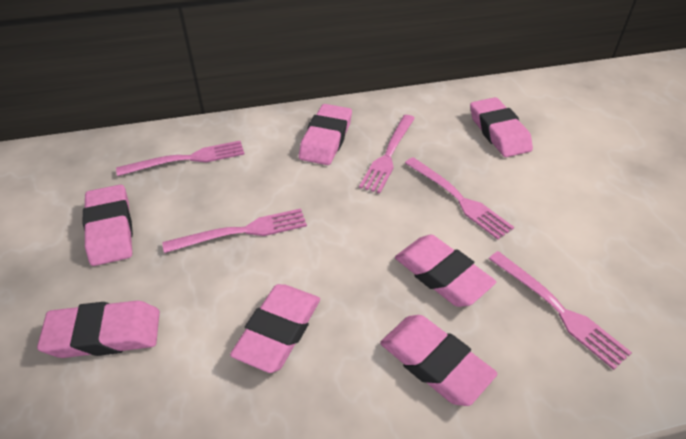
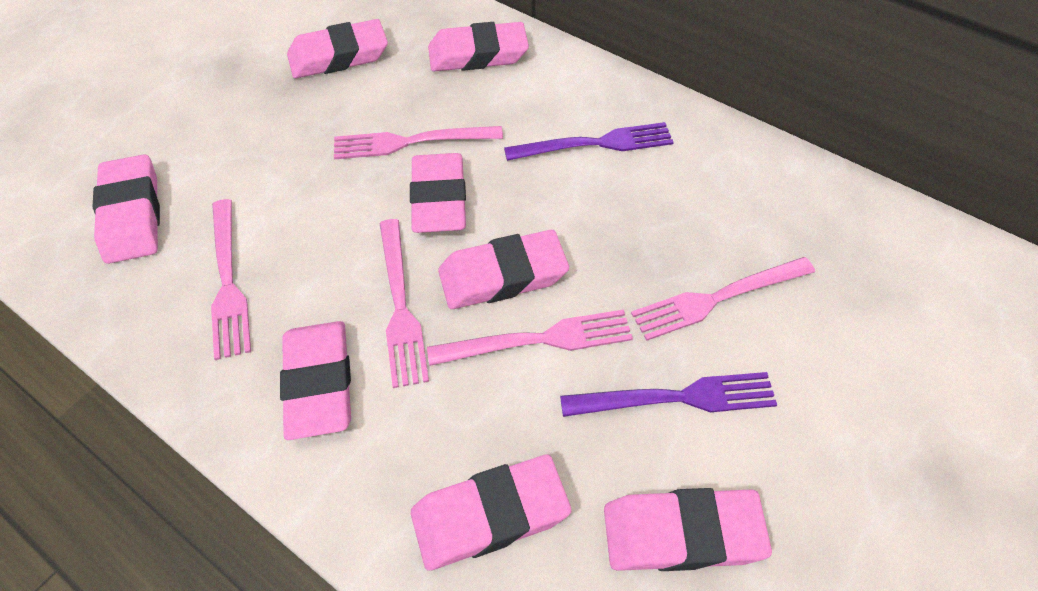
pink eraser: [37,300,160,358] [83,185,133,266] [230,284,320,373] [299,104,352,165] [380,315,497,406] [395,235,496,307] [470,97,533,157] = 7 -> [93,154,160,264] [280,321,351,440] [287,19,388,79] [410,153,466,233] [411,454,571,571] [428,22,529,71] [438,230,569,309] [604,488,772,571] = 8
purple fork: none = 0 -> [504,122,674,161] [560,372,777,417] = 2

